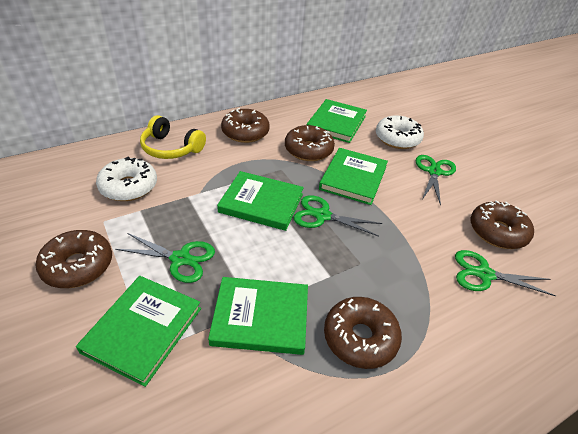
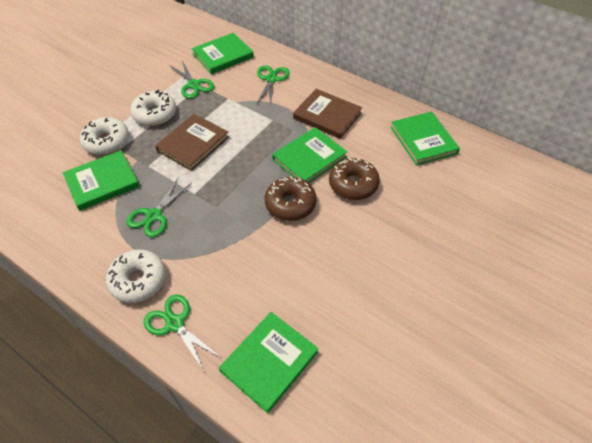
brown book: none = 0 -> [155,114,229,171] [293,89,362,139] = 2
brown donut: [35,230,112,288] [221,108,270,143] [285,125,335,161] [324,297,402,369] [471,200,534,249] = 5 -> [265,176,317,221] [329,158,380,200] = 2
white donut: [96,156,157,201] [376,115,424,149] = 2 -> [80,117,129,155] [106,250,166,303] [130,90,176,126] = 3
yellow headphones: [140,115,206,159] = 1 -> none = 0

